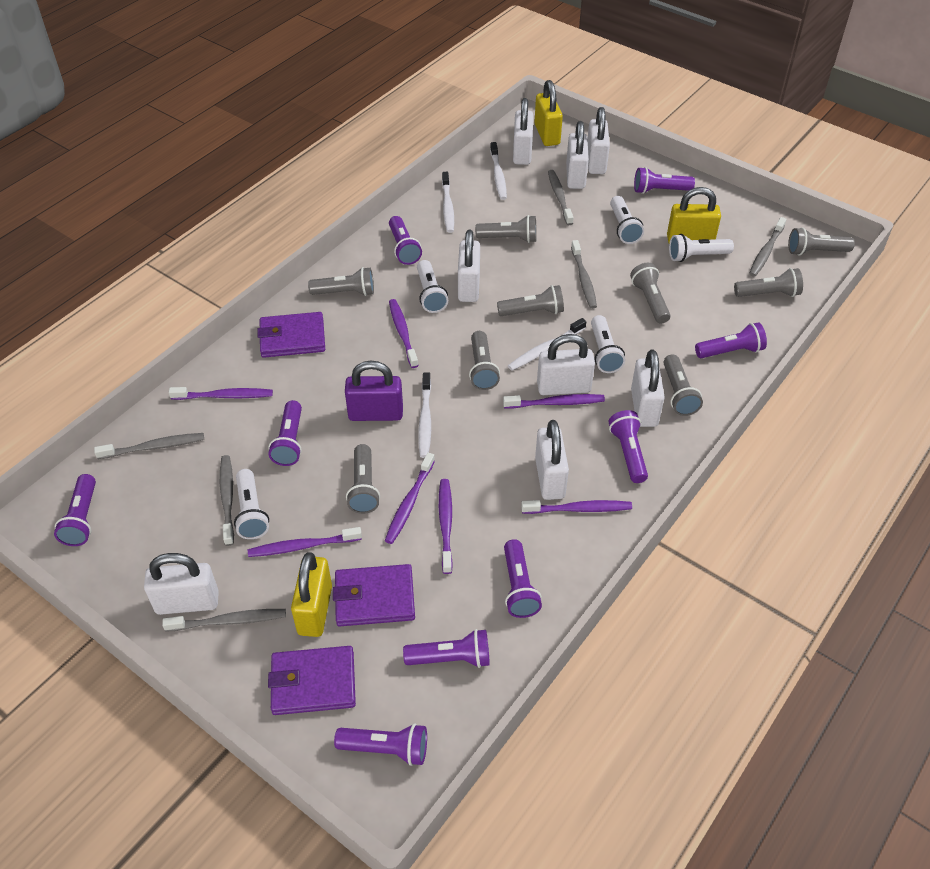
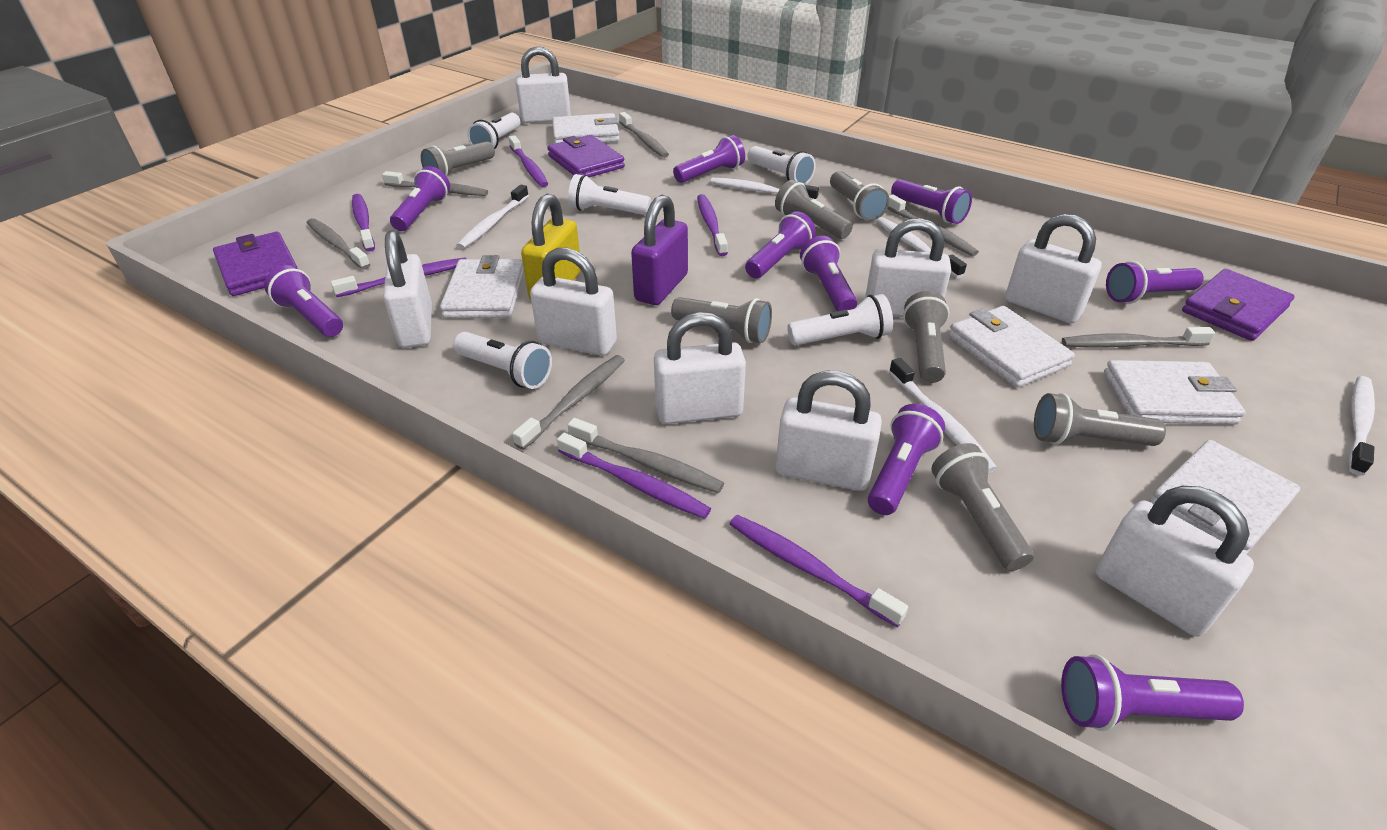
grey flashlight: [308,267,374,296] [346,444,380,514] [469,331,500,390] [475,215,537,243] [497,285,564,316] [630,263,670,324] [663,354,703,416] [734,268,803,297] [788,227,855,256] = 9 -> [421,141,495,176] [671,297,772,343] [775,180,853,239] [830,171,889,221] [903,291,950,383] [931,443,1034,571] [1034,393,1166,446] = 7
grey toothbrush: [94,433,204,459] [162,609,286,632] [220,455,234,546] [548,170,574,225] [571,240,597,309] [749,217,786,277] = 6 -> [307,218,370,269] [382,171,488,196] [512,355,625,450] [568,418,724,493] [619,112,669,158] [887,194,979,256] [1062,327,1215,348] = 7
purple toothbrush: [169,387,273,400] [248,527,362,557] [385,453,435,544] [389,299,419,368] [439,479,453,574] [503,394,605,409] [521,500,632,514] = 7 -> [331,257,467,297] [352,194,375,252] [509,135,548,187] [557,433,711,519] [697,194,728,256] [730,515,908,627] = 6
white toothbrush: [418,373,431,458] [442,172,454,233] [490,142,507,200] [508,318,586,371] = 4 -> [456,185,529,249] [710,177,819,200] [876,217,967,278] [889,358,997,473] [1348,376,1375,476] = 5
white wallet: none = 0 -> [440,255,524,318] [552,113,620,144] [949,306,1075,388] [1104,360,1246,425] [1149,440,1300,555] = 5
yellow padlock: [291,552,332,637] [534,80,563,146] [667,187,721,243] = 3 -> [521,194,581,300] = 1

